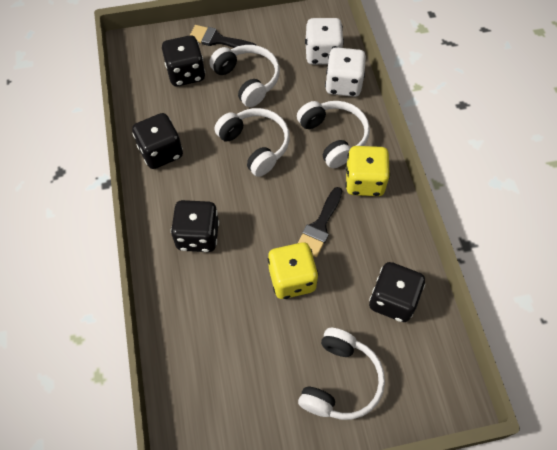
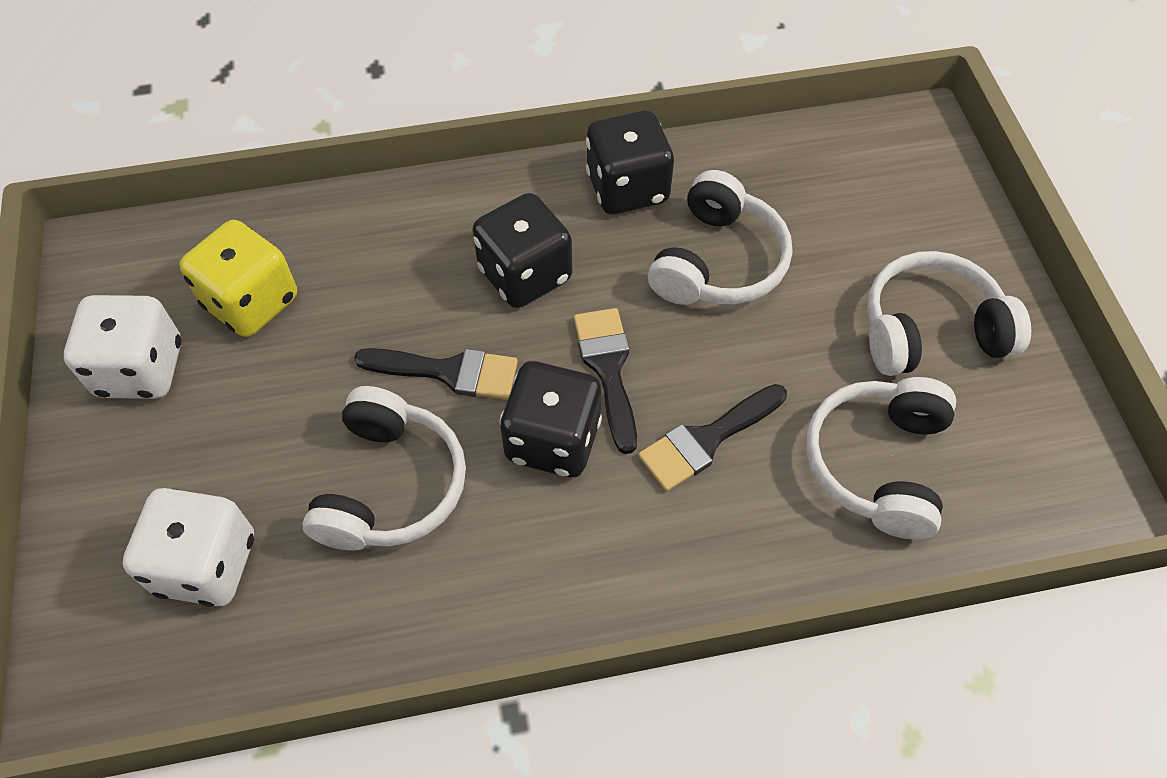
black brush: [190,25,257,48] [298,187,342,257] = 2 -> [354,348,518,400] [574,308,637,454] [638,384,787,491] = 3
black dice: [132,113,183,169] [162,35,205,86] [171,200,219,252] [369,262,425,322] = 4 -> [472,193,572,308] [500,361,602,477] [586,110,674,214] = 3
yellow dice: [268,243,319,299] [345,146,390,196] = 2 -> [180,220,297,337] = 1

